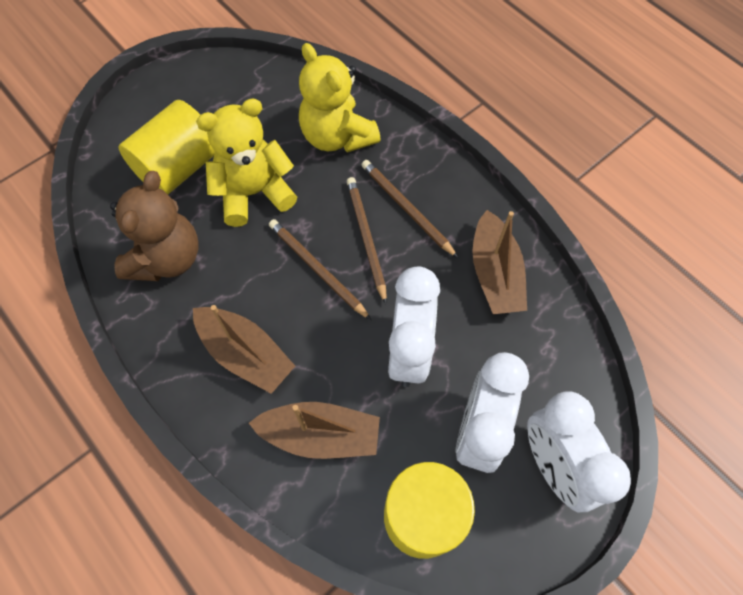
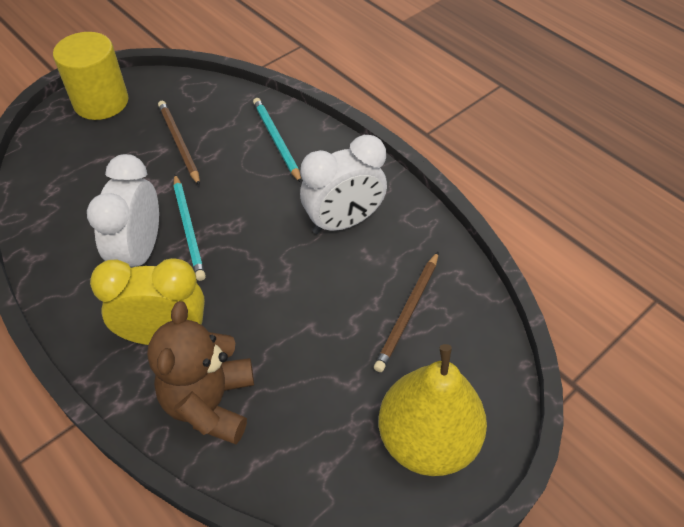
brown boat: [193,305,295,394] [249,402,380,459] [473,210,527,314] = 3 -> none = 0
brown pencil: [269,219,371,320] [347,177,387,304] [361,160,458,258] = 3 -> [158,101,200,186] [374,252,438,372] = 2
turquoise pencil: none = 0 -> [173,174,206,281] [253,98,302,183] = 2
white clock: [388,267,440,387] [455,352,529,473] [527,392,631,512] = 3 -> [87,154,159,268] [300,135,387,234] = 2
yellow clock: none = 0 -> [90,258,205,345] = 1
yellow cylinder: [118,100,215,194] [384,462,475,559] = 2 -> [53,32,128,120] = 1
yellow pear: none = 0 -> [379,344,487,476] = 1
yellow teddy bear: [196,98,297,227] [299,43,381,153] = 2 -> none = 0

